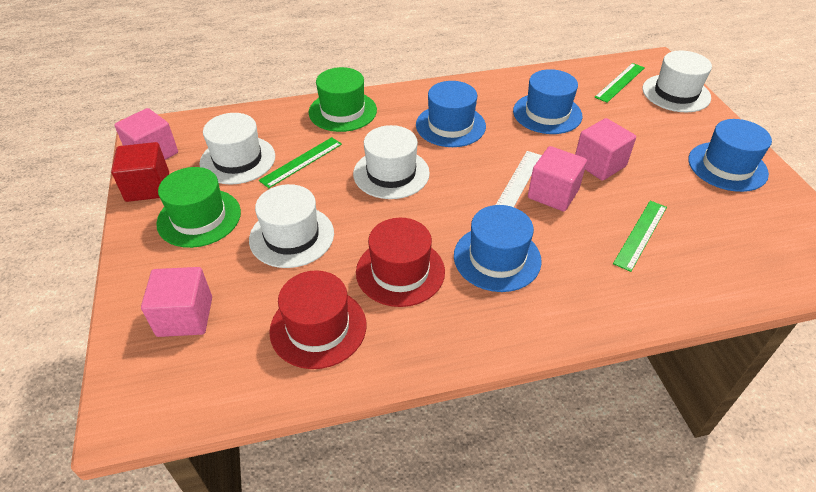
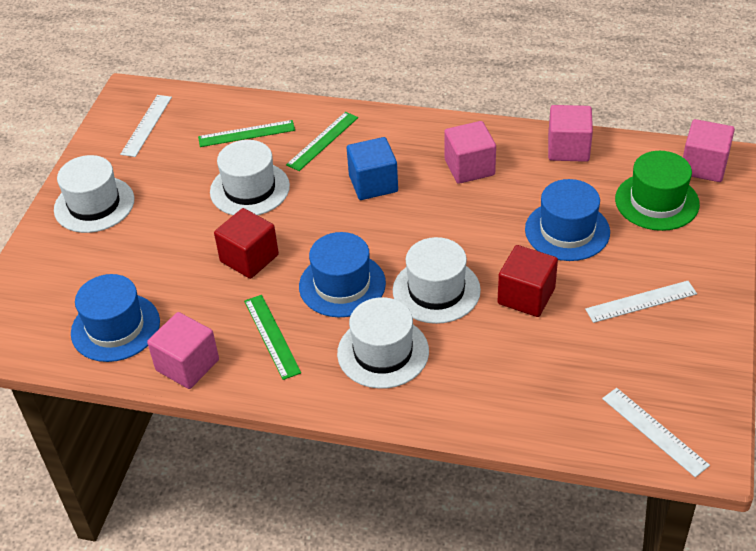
blue cube: none = 0 -> [347,137,398,200] = 1
blue hat: [416,81,486,147] [454,205,542,292] [513,69,583,134] [688,119,772,192] = 4 -> [71,274,160,362] [299,232,386,317] [525,179,610,261] = 3
green hat: [156,167,241,248] [309,67,377,132] = 2 -> [615,151,700,231] = 1
red cube: [111,142,169,202] = 1 -> [214,208,279,279] [497,245,558,317] = 2
red hat: [269,271,366,369] [356,218,445,307] = 2 -> none = 0
white ruler: [496,151,542,207] = 1 -> [120,95,172,157] [585,281,697,323] [602,388,710,477] = 3

